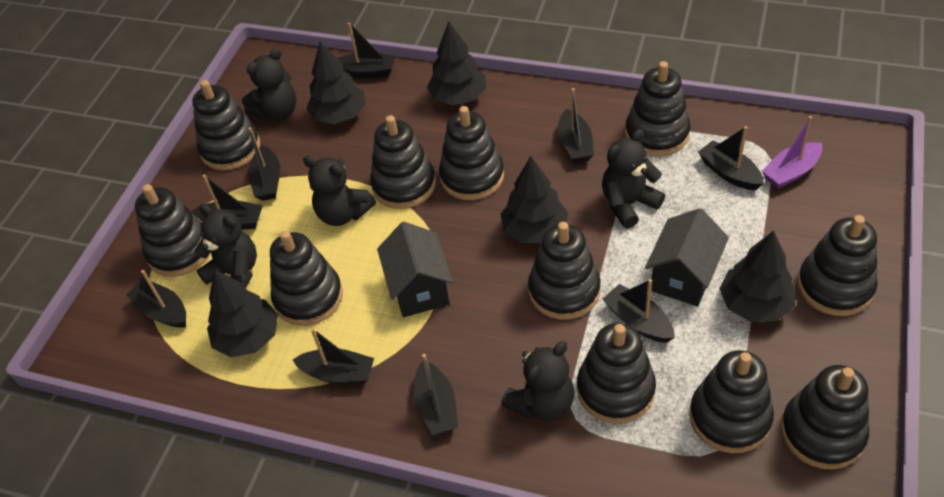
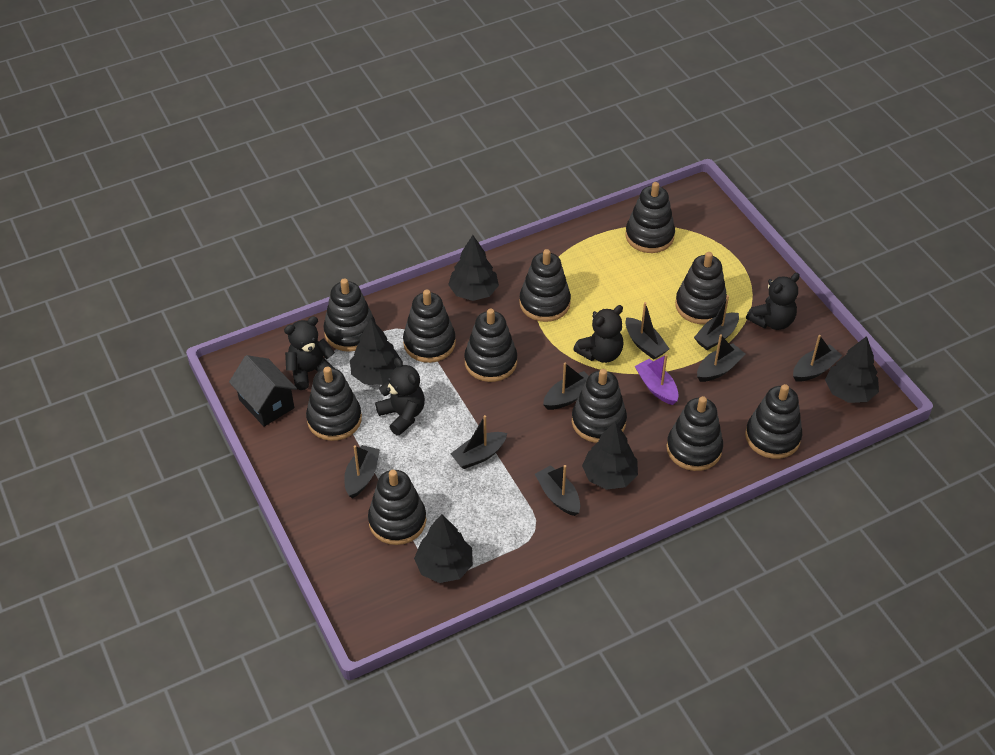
black boat: [126,270,186,328] [191,174,263,230] [248,127,280,201] [293,328,374,384] [337,22,395,78] [413,354,458,435] [558,88,594,163] [603,279,675,343] [698,126,764,190] = 9 -> [344,445,380,498] [451,415,507,469] [535,465,580,516] [543,363,589,410] [625,302,669,360] [694,295,739,350] [697,334,745,382] [793,335,843,382] = 8
black house: [377,222,453,317] [645,208,729,306] = 2 -> [229,355,297,427] = 1
black teddy bear: [194,204,257,288] [242,48,297,121] [303,156,376,226] [501,341,574,422] [602,129,665,229] = 5 -> [284,316,335,390] [375,358,425,436] [573,305,624,363] [746,273,800,330] = 4

